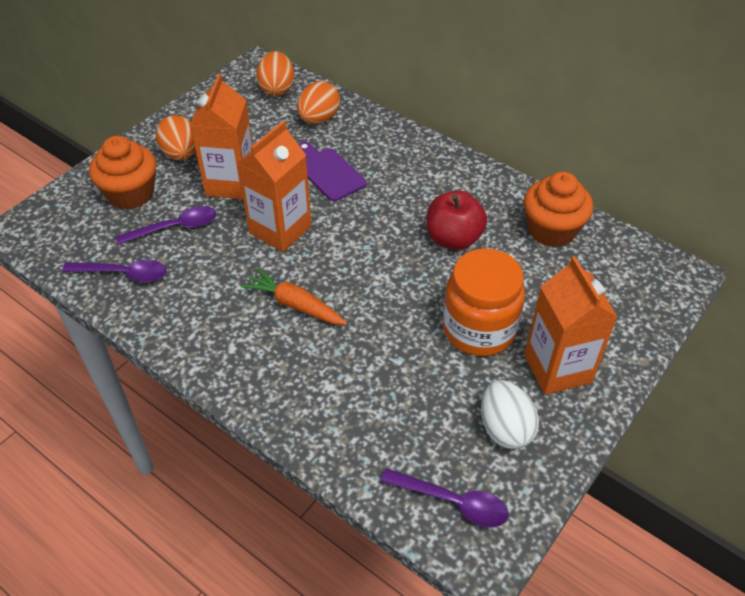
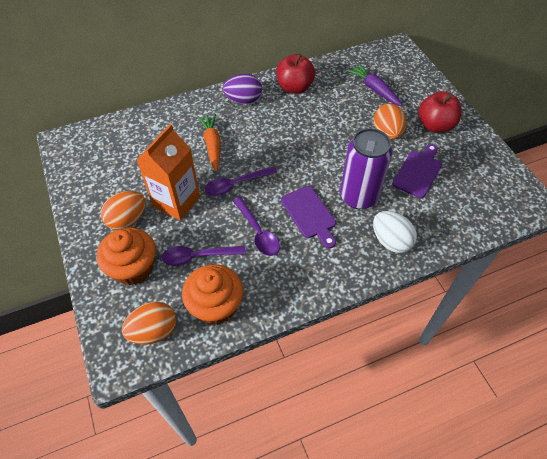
orange carton: [190,73,253,199] [237,120,311,252] [525,256,618,395] = 3 -> [137,124,200,221] = 1
orange jar: [443,248,525,356] = 1 -> none = 0
purple can: none = 0 -> [340,128,392,209] = 1
purple carrot: none = 0 -> [347,64,402,106] = 1
purple cutting board: [298,142,367,202] = 1 -> [281,186,336,248] [392,144,442,198] = 2
purple egg: none = 0 -> [223,74,262,104] = 1
red apple: [427,191,487,250] = 1 -> [276,53,315,94] [418,91,461,133] = 2

